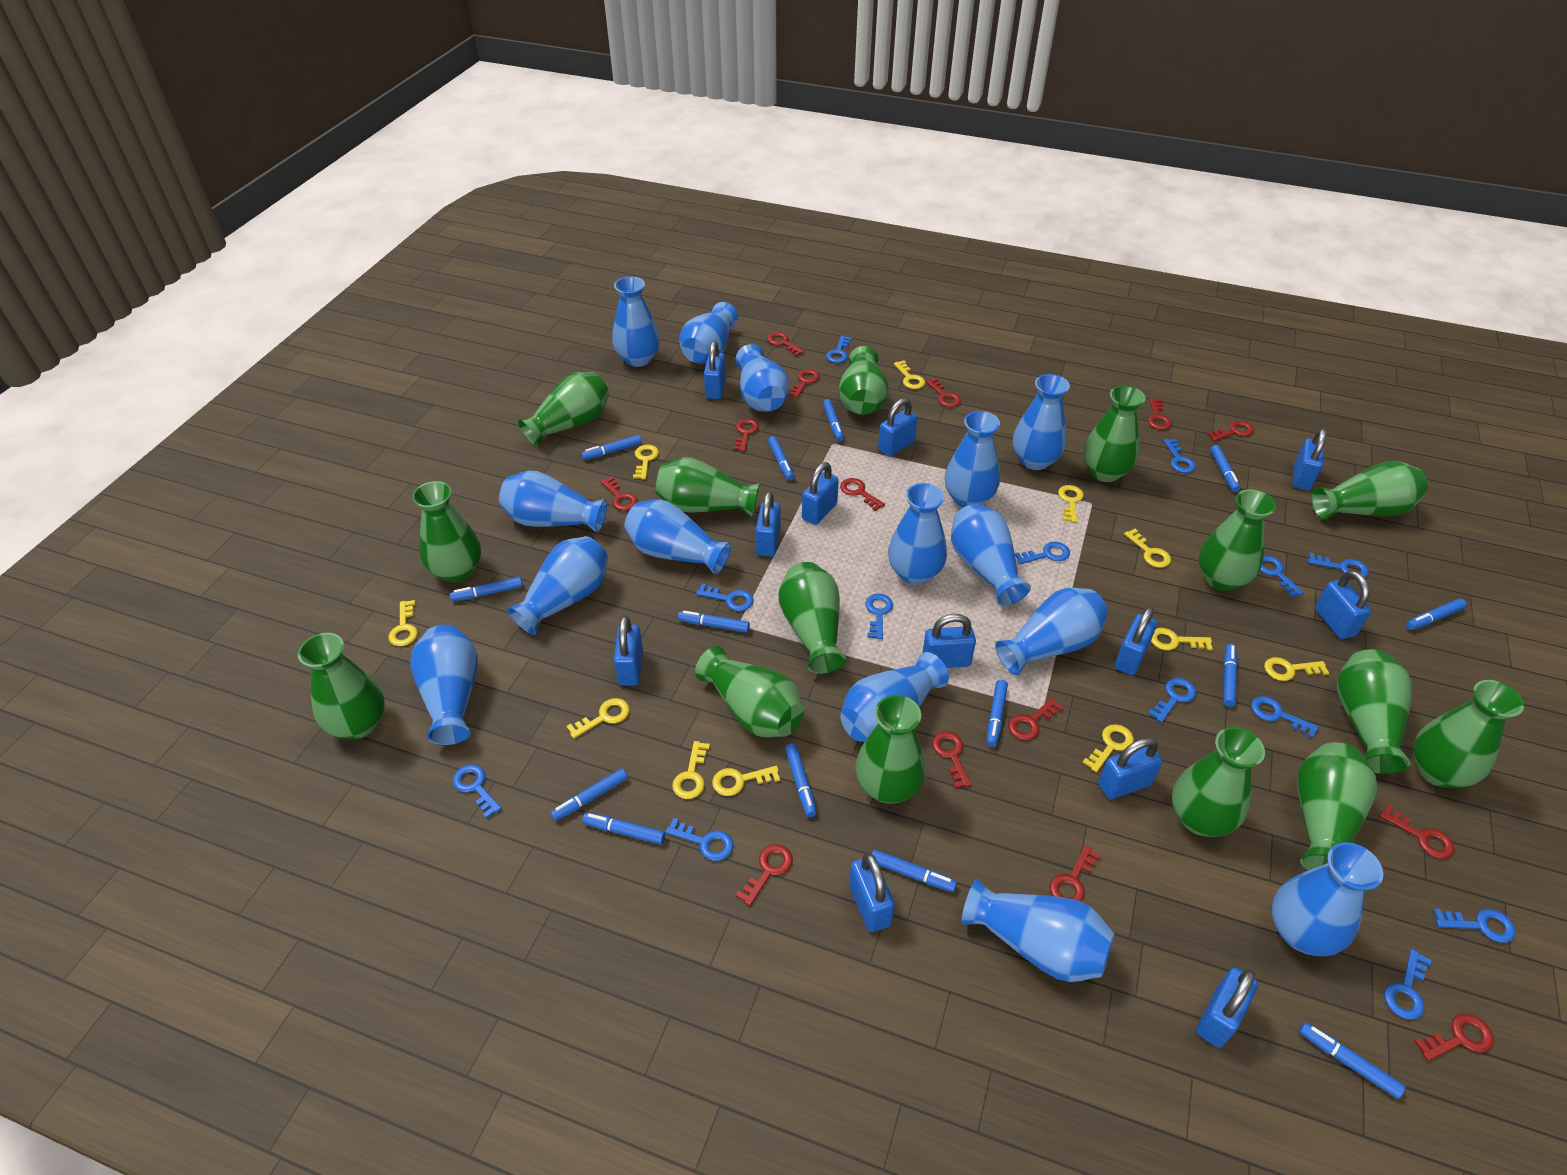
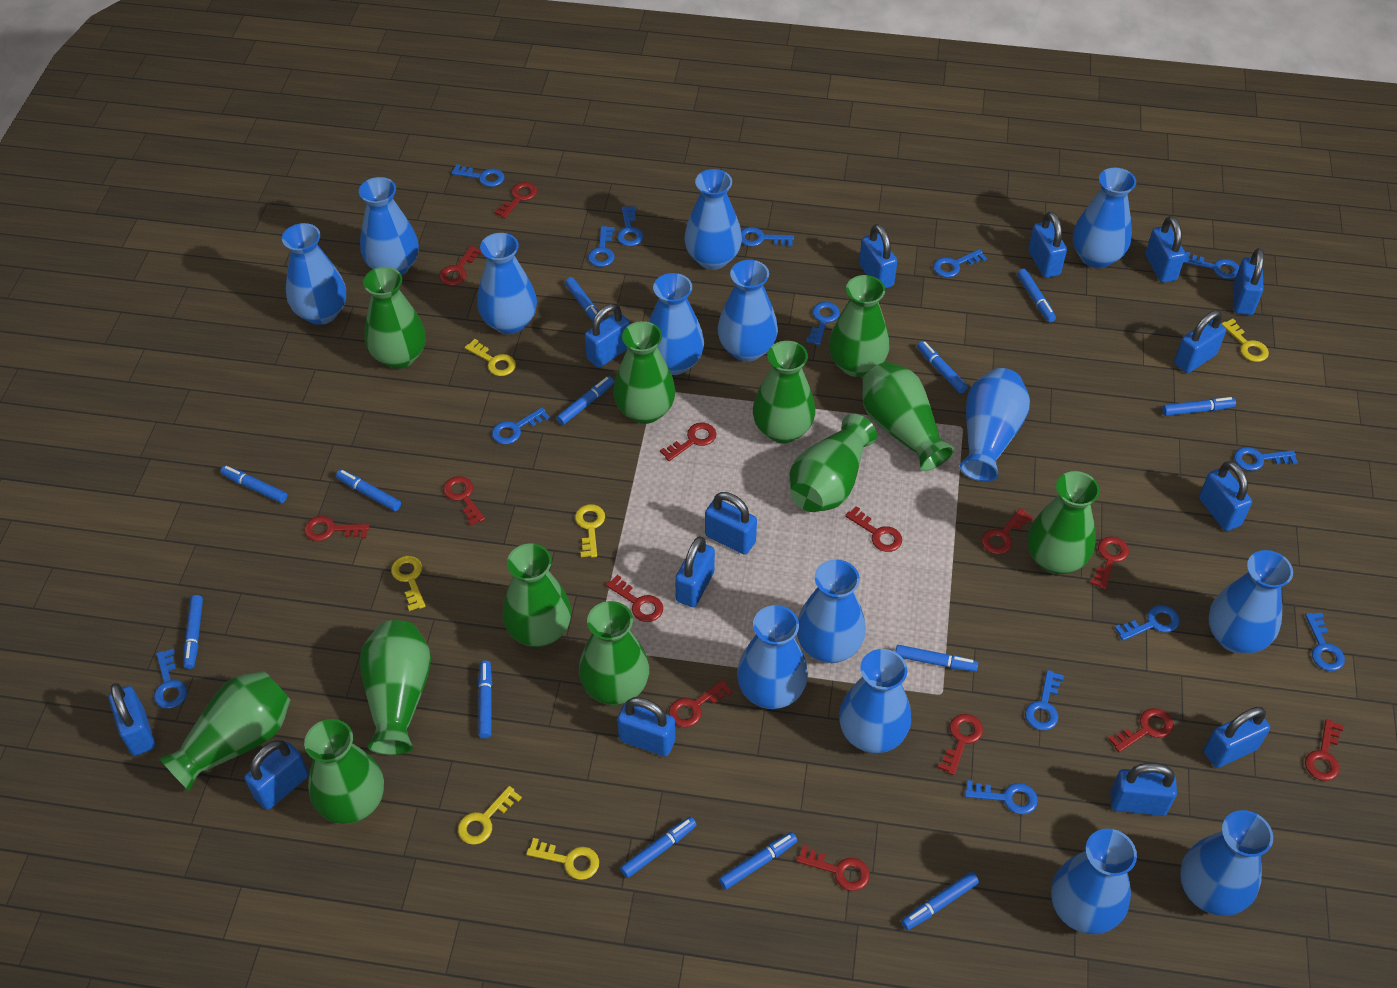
blue key: [453,764,502,819] [666,818,734,861] [696,583,754,611] [826,336,852,363] [865,594,893,639] [1015,542,1070,564] [1148,678,1196,722] [1164,439,1196,473] [1251,696,1319,738] [1260,555,1304,598] [1308,553,1369,578] [1384,949,1432,1020] [1433,909,1516,943] = 13 -> [154,649,187,709] [451,164,505,187] [492,407,550,444] [588,226,615,267] [617,206,644,246] [741,227,794,247] [806,302,840,345] [933,249,987,278] [965,780,1038,815] [1025,670,1064,730] [1115,605,1180,641] [1183,252,1239,279] [1234,447,1298,471] [1305,613,1345,671] = 14
blue marker: [450,577,523,601] [550,768,628,821] [581,435,642,460] [582,813,665,844] [678,611,750,633] [768,436,794,481] [785,743,817,817] [823,399,844,441] [872,850,957,892] [986,680,1008,747] [1210,445,1240,492] [1223,644,1237,707] [1299,1022,1405,1099] [1406,598,1466,630] = 14 -> [183,595,203,669] [220,465,287,503] [336,469,401,511] [478,661,492,739] [556,376,614,425] [565,277,604,322] [620,817,697,878] [719,832,797,889] [895,645,978,672] [901,872,979,930] [917,341,968,393] [1017,269,1056,323] [1162,397,1236,416] = 13
blue padlock: [614,616,643,686] [704,341,726,399] [755,491,781,557] [802,462,839,525] [849,853,895,932] [878,398,918,457] [922,614,976,668] [1098,737,1163,799] [1115,607,1157,675] [1196,968,1258,1048] [1292,428,1327,490] [1315,570,1371,639] = 12 -> [109,683,155,756] [245,740,309,810] [585,304,630,368] [617,697,675,757] [675,536,715,607] [705,492,757,555] [859,224,897,289] [1028,211,1067,278] [1110,763,1177,816] [1146,216,1186,283] [1174,310,1226,373] [1199,461,1252,531] [1204,707,1270,768] [1233,248,1264,315] = 14
blue vase: [410,625,478,745] [499,471,607,533] [507,536,608,635] [612,277,660,367] [624,499,731,575] [679,302,738,364] [736,344,790,412] [841,652,949,742] [888,483,947,584] [945,411,1000,508] [951,504,1031,606] [962,879,1114,982] [995,588,1108,675] [1013,374,1070,470] [1271,842,1383,956] = 15 -> [282,223,346,325] [359,177,419,275] [477,233,537,334] [649,273,704,375] [684,169,742,270] [718,260,778,362] [737,605,808,709] [797,559,866,663] [839,649,911,753] [959,368,1030,482] [1051,829,1137,935] [1073,168,1136,268] [1180,810,1273,916] [1208,550,1293,654] = 14
green vase: [298,633,385,739] [412,481,481,582] [518,372,609,447] [655,457,760,516] [695,646,804,737] [779,562,846,674] [839,346,889,415] [855,695,926,804] [1083,385,1145,482] [1172,727,1265,837] [1199,489,1276,591] [1297,742,1377,870] [1312,461,1428,520] [1337,649,1412,774] [1413,680,1524,788] = 15 -> [159,671,290,791] [304,719,384,824] [360,620,431,755] [363,267,426,369] [502,544,571,647] [579,601,649,705] [613,321,676,424] [753,341,815,443] [789,414,877,512] [829,275,890,377] [862,362,954,471] [1028,471,1100,574] = 12
yellow key: [388,600,418,646] [566,698,630,739] [633,445,659,479] [672,741,710,799] [712,766,780,796] [894,360,925,389] [1058,485,1084,522] [1082,724,1134,772] [1124,529,1171,568] [1151,628,1213,650] [1264,657,1329,681] = 11 -> [391,556,425,611] [458,786,522,845] [465,339,516,376] [526,838,599,880] [575,504,605,557] [1221,319,1269,362] = 6

